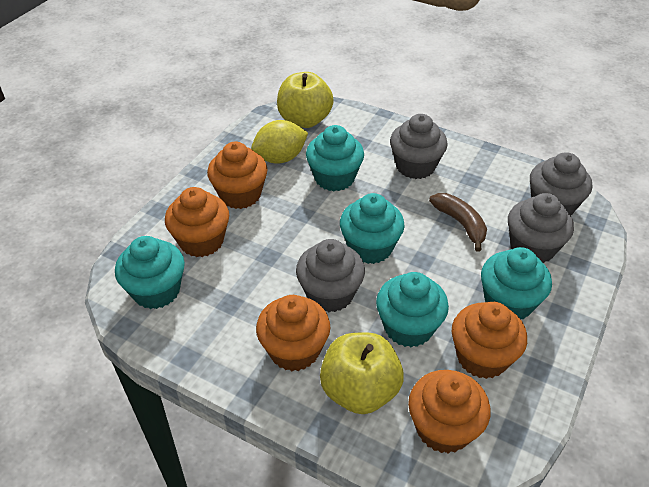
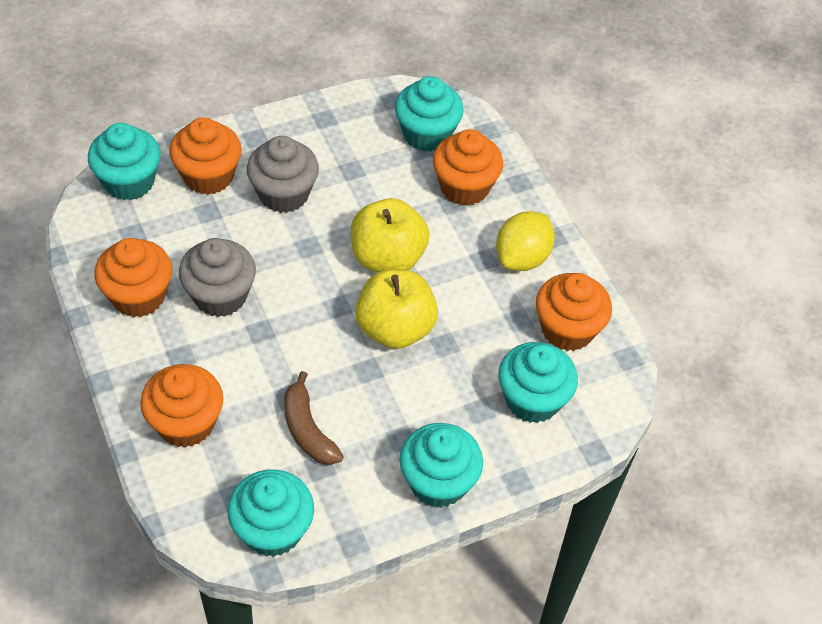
grey cupcake: [296,239,365,312] [390,114,448,179] [508,193,574,263] [530,152,592,216] = 4 -> [179,238,256,317] [247,136,319,213] = 2

